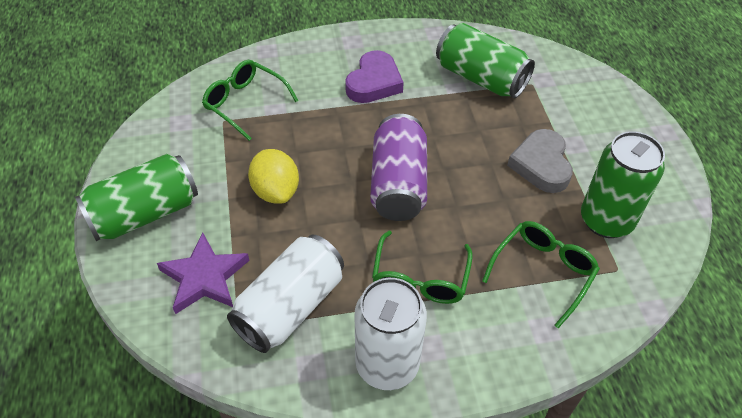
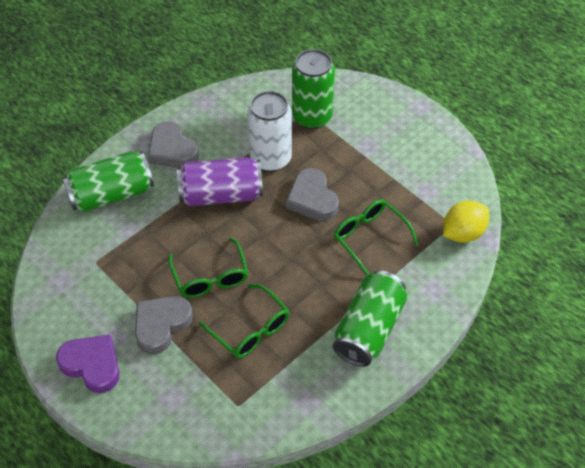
grey heart: [507,129,573,193] = 1 -> [135,296,193,354] [148,121,199,168] [286,168,339,221] = 3
purple star: [157,232,250,314] = 1 -> none = 0
white can: [227,235,344,353] [355,278,427,390] = 2 -> [247,91,292,172] = 1

